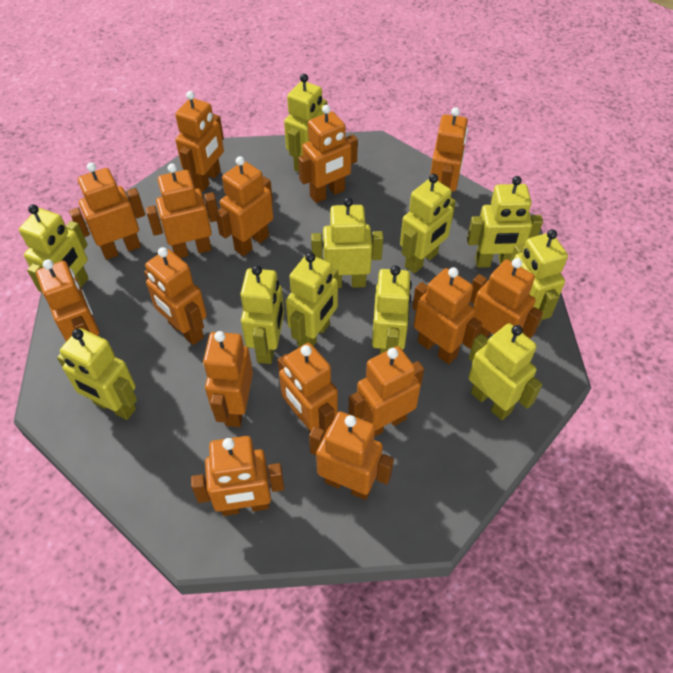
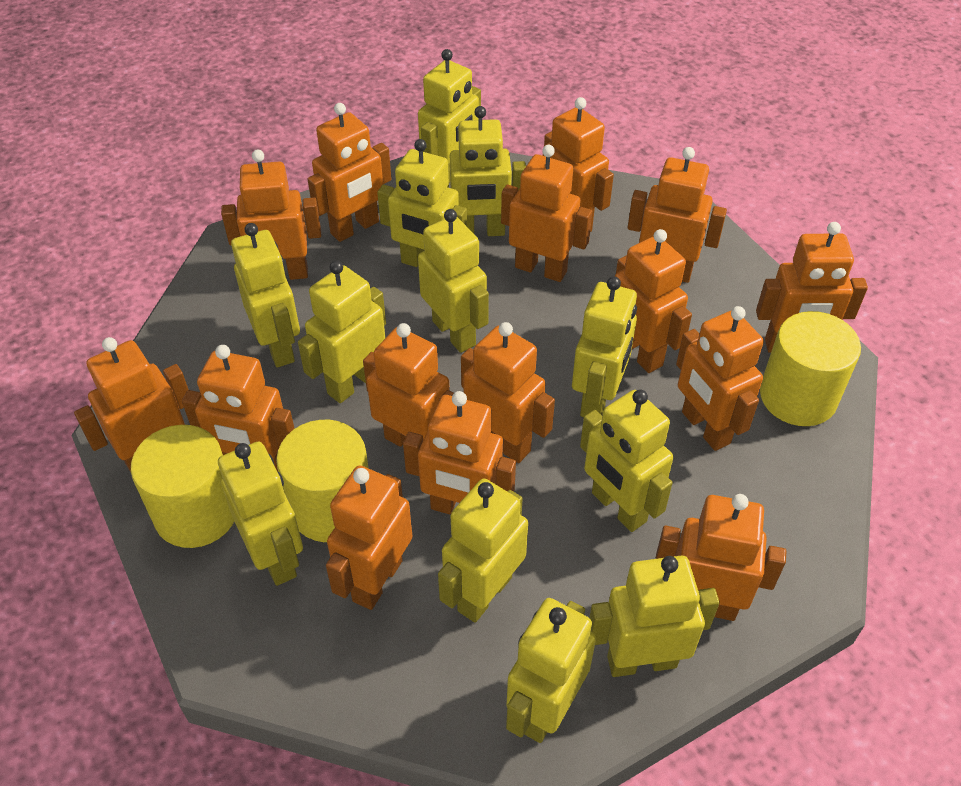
yellow cylinder: none = 0 -> [131,425,234,548] [276,420,369,542] [760,311,861,426] = 3
yellow robot: [19,205,89,292] [57,328,137,420] [240,265,284,364] [284,74,327,172] [286,252,338,347] [311,197,383,288] [372,265,412,355] [400,174,456,273] [467,176,543,268] [468,323,542,420] [510,229,568,326] = 11 -> [218,442,303,586] [231,223,300,367] [298,260,386,403] [377,139,467,267] [418,49,481,183] [418,209,489,353] [438,478,528,623] [447,106,526,236] [506,598,596,743] [572,276,637,417] [580,389,673,532] [589,555,720,677] = 12

